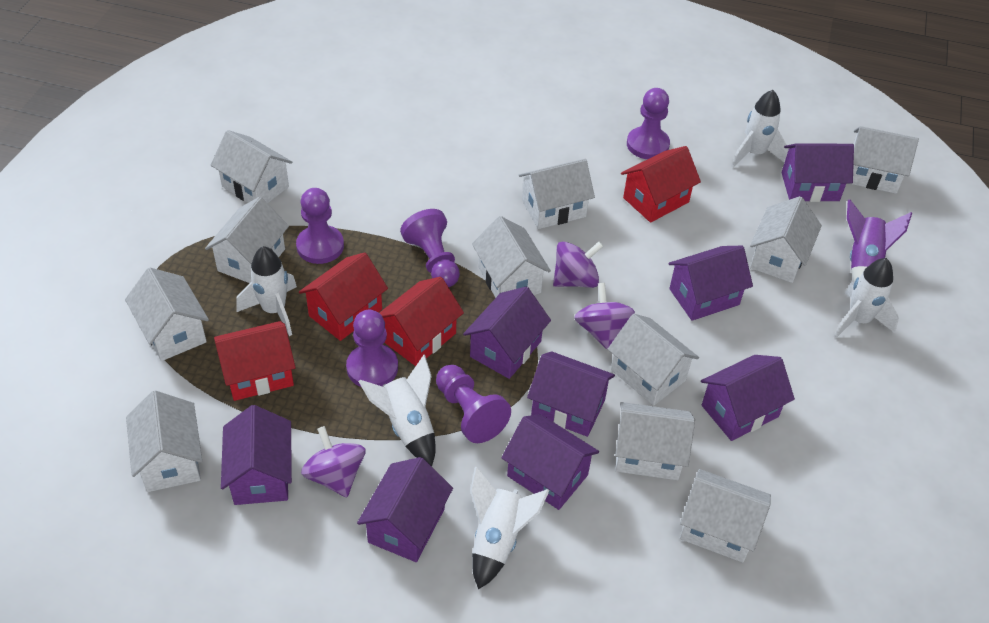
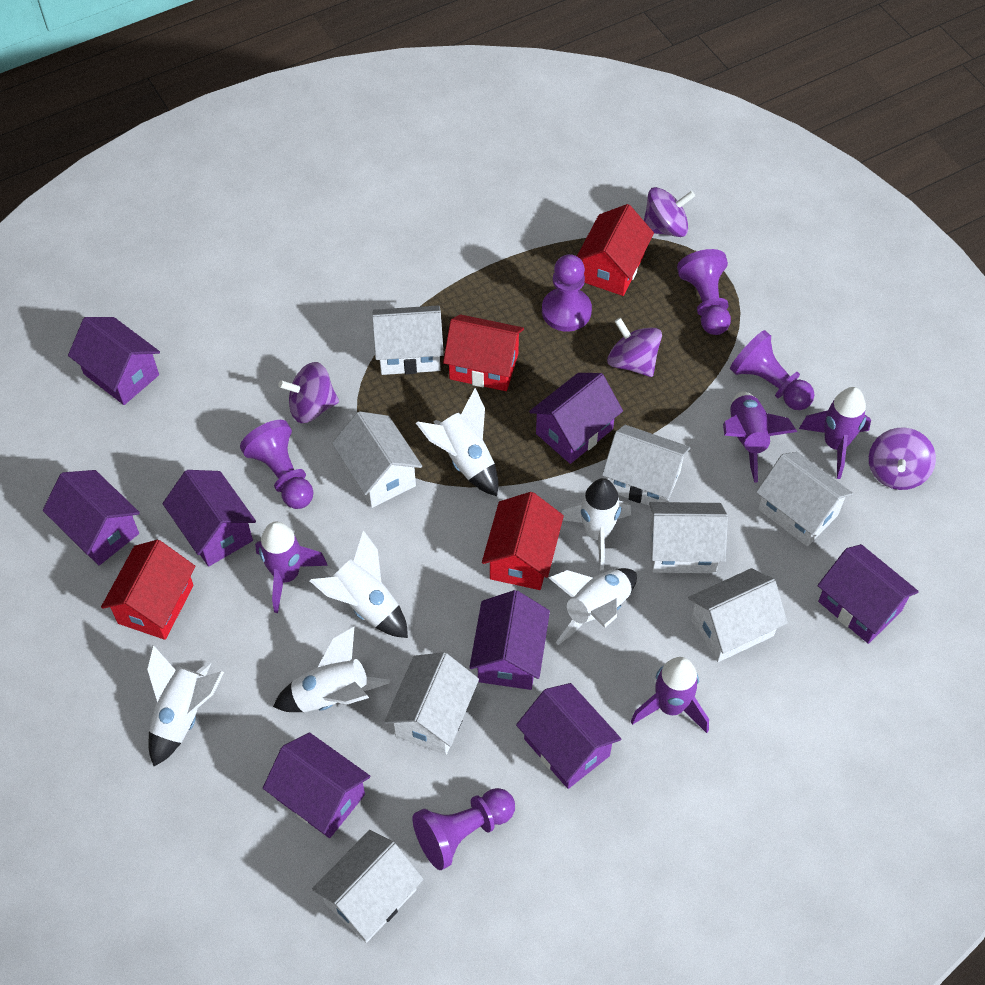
purple rocket: [847,200,912,282] = 1 -> [255,522,328,613] [631,657,709,733] [723,391,797,483] [799,387,871,479] = 4
purple spinning top: [301,426,366,497] [553,241,603,288] [574,283,635,350] = 3 -> [278,362,339,423] [607,318,662,377] [644,187,695,237] [869,427,936,490] = 4
white house: [125,268,209,361] [126,391,202,492] [205,197,289,283] [211,130,292,203] [472,216,551,298] [519,159,595,229] [608,314,699,406] [615,402,695,480] [680,469,771,563] [750,196,822,283] [848,126,919,194] = 11 -> [312,830,424,943] [332,411,422,508] [372,305,444,375] [384,652,479,755] [602,425,690,506] [649,502,728,573] [688,568,788,662] [756,452,853,547] = 8
white rocket: [236,246,297,336] [358,355,436,466] [470,467,550,589] [731,90,788,167] [833,258,899,339] = 5 -> [147,645,224,766] [273,627,390,712] [310,530,408,638] [416,388,498,496] [549,568,637,645] [561,478,631,570] = 6

